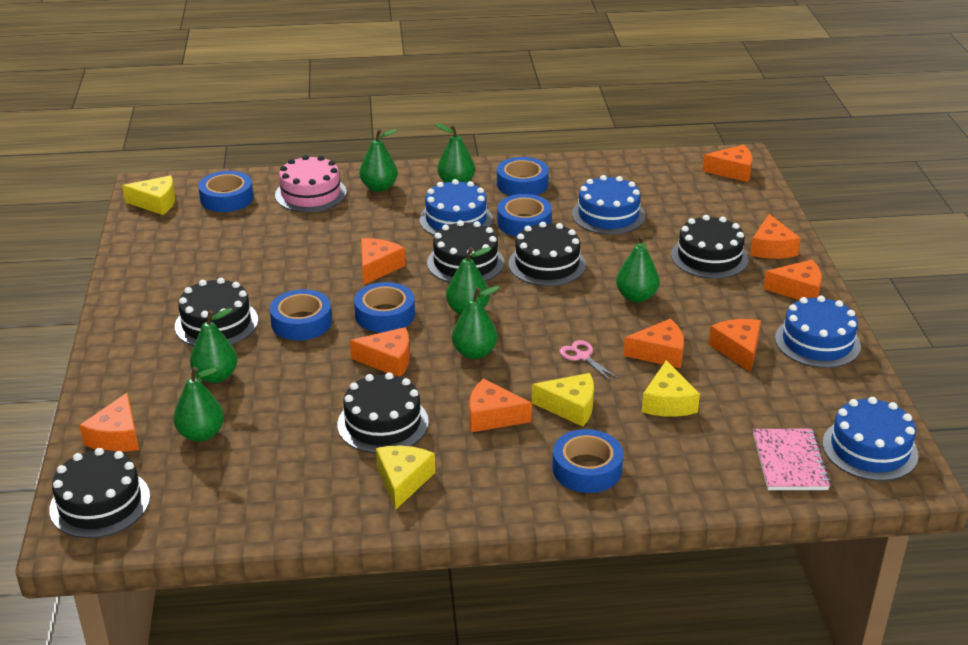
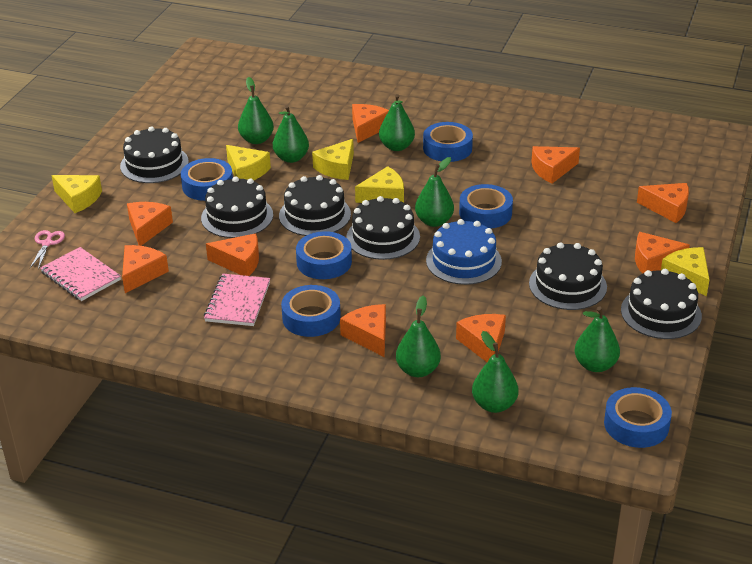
blue cake: [419,179,493,236] [572,175,645,235] [775,295,861,368] [822,397,919,481] = 4 -> [426,219,502,285] = 1
pink cake: [275,155,347,212] = 1 -> none = 0
pink notebook: [753,429,831,490] = 1 -> [40,247,121,301] [204,274,270,326] = 2
yellow cheese: [122,175,175,215] [376,446,435,510] [532,373,594,427] [642,360,700,417] = 4 -> [51,175,102,213] [226,145,271,180] [312,139,354,180] [355,166,404,203] [661,247,710,296] = 5

